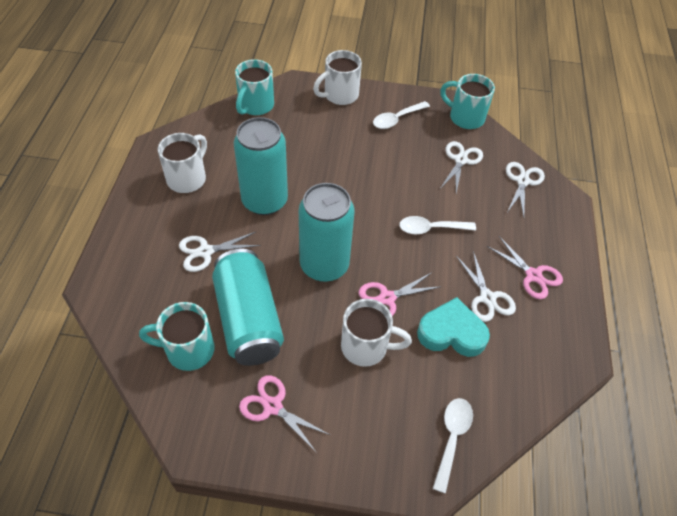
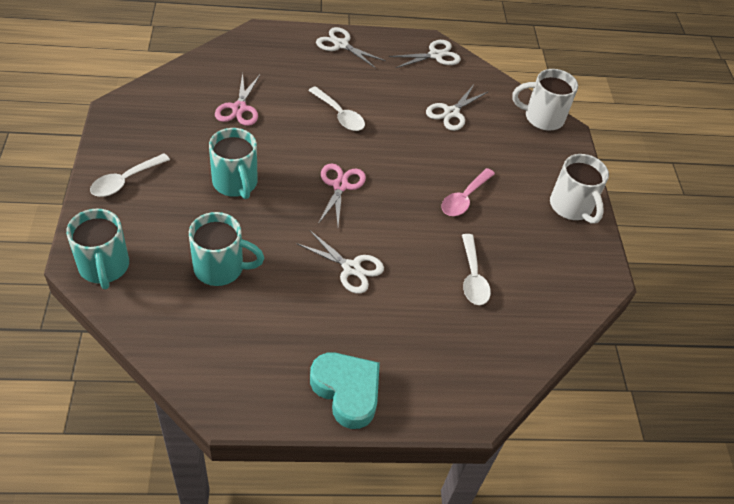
pink scissors: [239,375,330,453] [359,272,442,316] [487,236,563,299] = 3 -> [215,73,260,126] [318,163,366,225] = 2
pink spoon: none = 0 -> [441,168,495,216] = 1
turquoise can: [212,249,284,366] [234,117,288,215] [299,183,355,282] = 3 -> none = 0
white mug: [158,133,207,193] [313,50,362,105] [341,299,412,367] = 3 -> [513,69,578,131] [550,154,609,224] = 2

